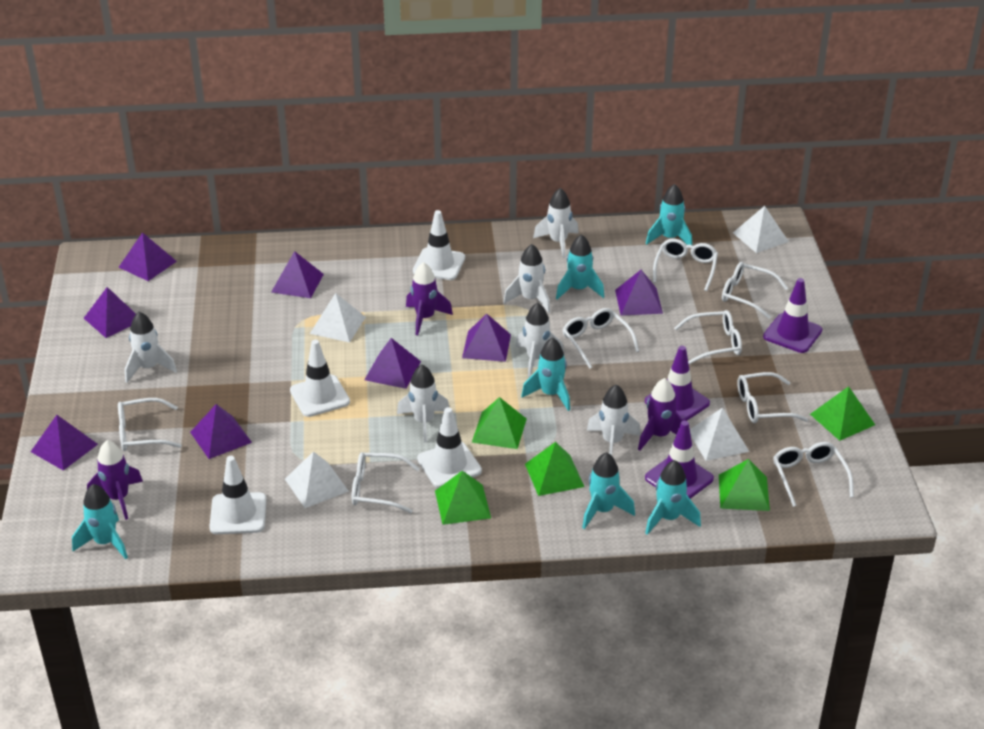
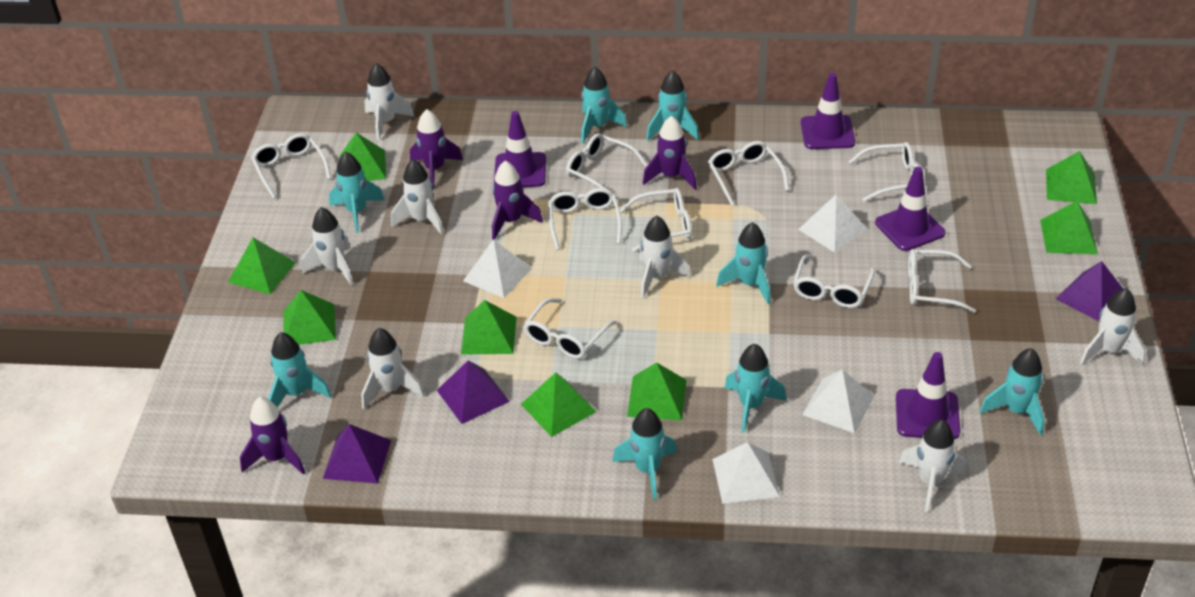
green pyramid: [435,471,491,525] [472,397,527,449] [525,442,585,496] [719,459,770,511] [810,386,875,441] = 5 -> [228,237,296,294] [283,290,336,345] [340,133,386,181] [461,300,517,355] [521,372,597,437] [627,362,687,420] [1040,201,1098,254] [1046,151,1097,204] = 8
purple pyramid: [31,415,98,470] [84,287,136,338] [119,232,177,281] [190,404,252,459] [271,251,324,298] [364,338,421,389] [462,314,511,362] [615,270,663,316] = 8 -> [323,424,391,484] [437,360,510,424] [1056,261,1123,321] = 3
purple rocket: [87,440,143,520] [406,262,453,335] [638,378,683,451] = 3 -> [240,397,306,475] [410,109,463,189] [492,160,543,240] [643,116,697,189] = 4
purple traffic cone: [645,346,710,421] [645,421,714,499] [763,278,822,353] = 3 -> [494,111,546,187] [801,73,855,149] [875,167,946,251] [896,352,960,439] = 4
turquoise rocket: [72,484,128,559] [521,337,570,411] [556,234,604,299] [582,452,635,529] [645,460,701,535] [646,184,692,245] = 6 -> [268,332,331,407] [329,151,384,233] [581,67,627,144] [613,408,677,500] [646,70,699,141] [716,222,771,304] [724,344,787,433] [980,348,1045,436] = 8
white glasses: [118,398,182,451] [352,452,420,513] [563,308,639,369] [653,239,718,291] [674,310,742,364] [722,262,788,319] [737,372,808,423] [773,442,854,507] = 8 -> [251,133,331,199] [524,298,617,359] [548,188,622,250] [566,133,648,189] [620,188,692,252] [708,141,789,206] [793,255,875,308] [849,142,919,202] [908,249,976,313] = 9
white rocket: [125,311,177,383] [397,364,449,442] [504,244,550,313] [515,302,565,377] [533,188,579,258] [587,384,641,456] = 6 -> [301,207,353,285] [361,328,424,409] [364,63,415,141] [391,159,444,235] [639,216,691,298] [899,419,967,512] [1080,288,1145,365] = 7
white traffic cone: [209,456,266,534] [290,340,350,417] [413,210,465,280] [417,407,482,488] = 4 -> none = 0

